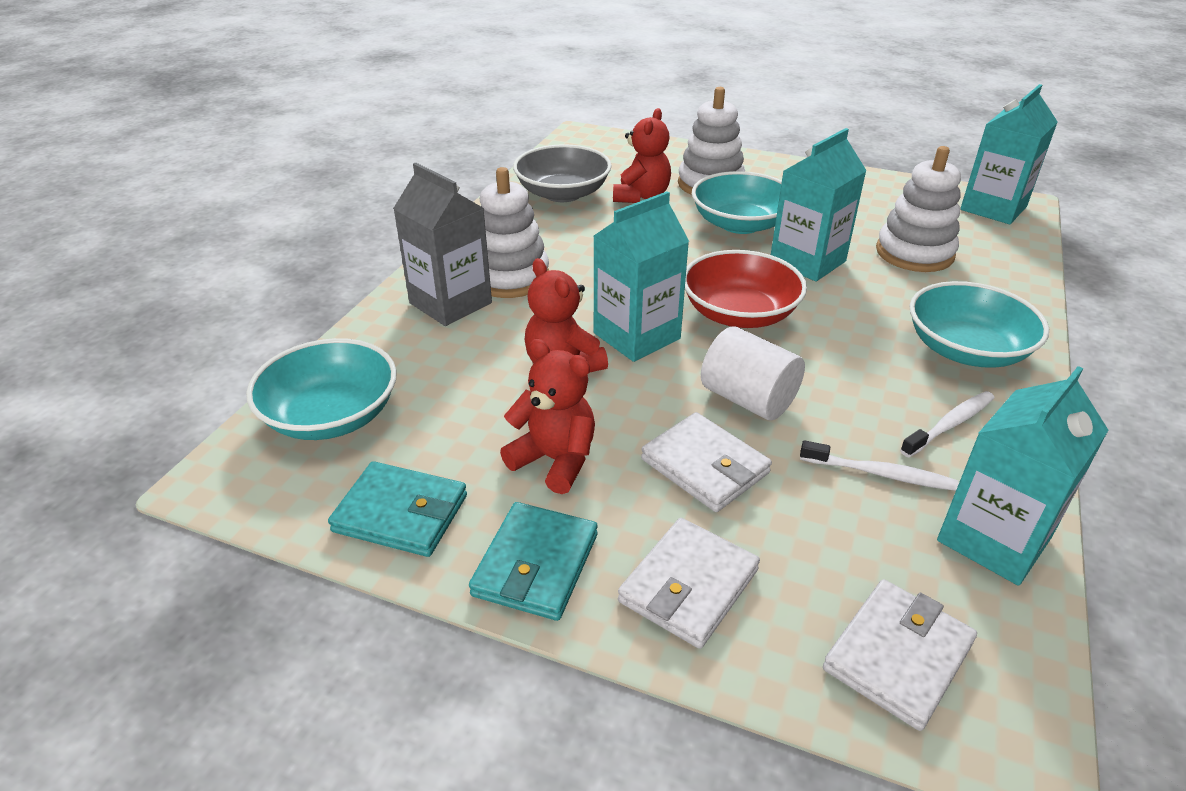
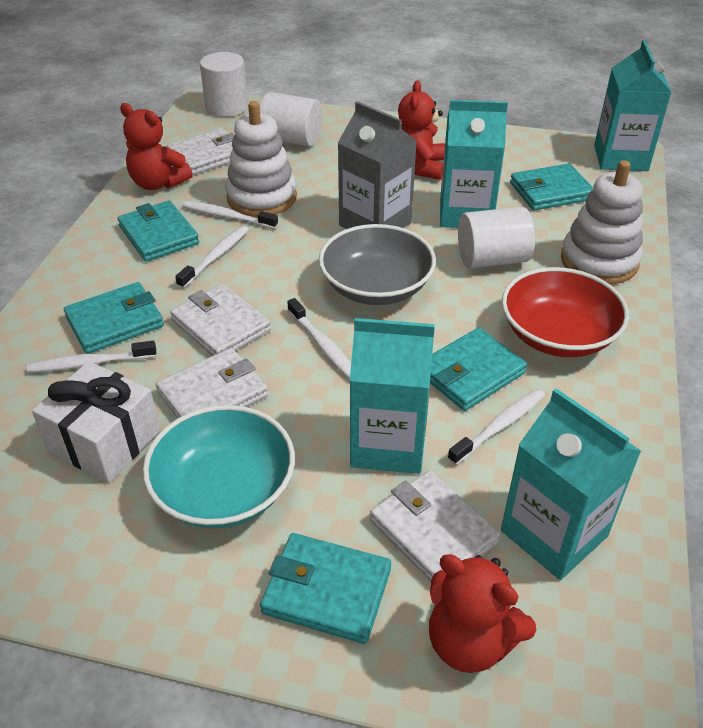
turquoise bowl: [246,338,397,440] [692,171,782,234] [910,281,1049,368] = 3 -> [143,405,295,528] = 1
turquoise wallet: [328,461,467,557] [469,502,598,621] = 2 -> [64,282,164,354] [117,201,199,262] [260,533,391,644] [430,328,527,411] [510,163,594,211] = 5
white cylinder: [701,327,805,420] = 1 -> [200,52,248,117] [260,92,322,147] [458,207,535,268] = 3
white gift: none = 0 -> [32,361,160,483] = 1
white stacking toy: [480,167,549,298] [678,87,745,195] [876,146,961,272] = 3 -> [225,101,297,217] [561,160,643,284] = 2
white toothbrush: [800,440,959,491] [900,391,995,457] = 2 -> [27,341,156,373] [175,226,249,289] [183,201,278,229] [287,298,351,379] [448,389,545,465] = 5
white wallet: [618,518,760,649] [641,412,772,512] [823,579,977,731] = 3 -> [156,348,268,418] [167,128,235,175] [170,284,271,356] [370,470,500,581] = 4

